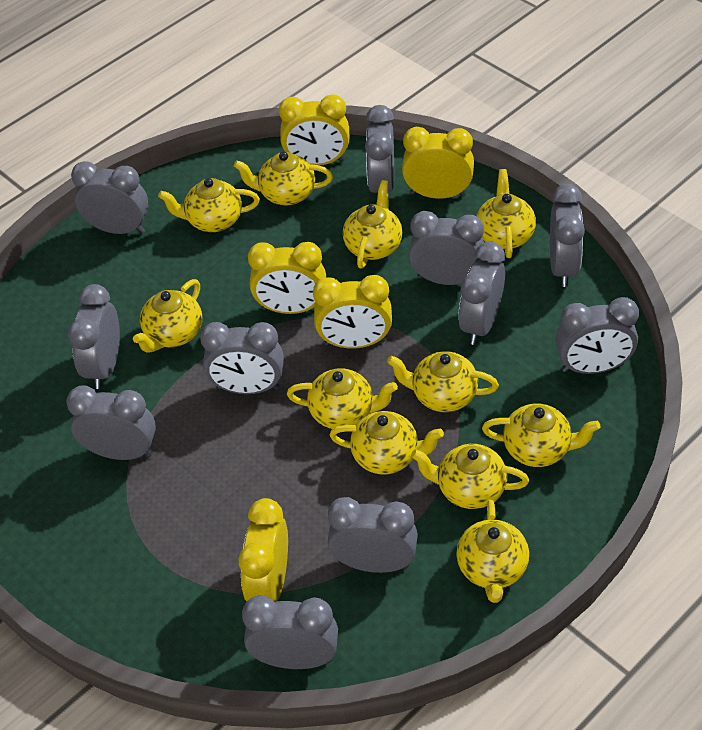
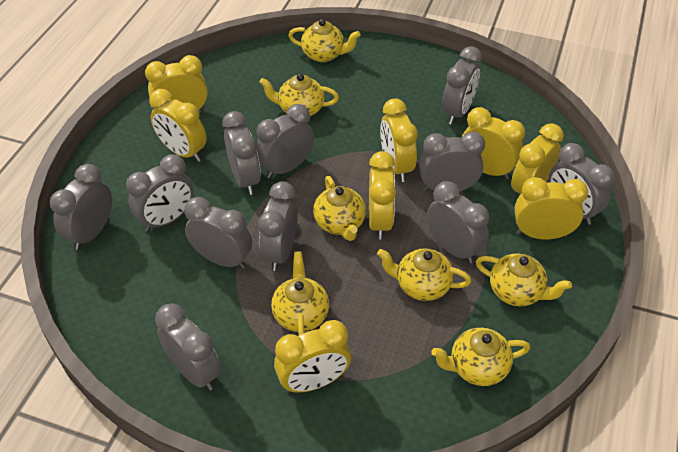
yellow clock: [238,498,288,602] [248,242,326,314] [279,94,349,166] [313,275,392,348] [402,127,474,199] = 5 -> [145,55,208,111] [149,89,207,162] [274,320,351,393] [369,151,396,239] [380,99,418,182] [462,107,525,179] [511,123,564,201] [515,177,588,240] = 8
yellow teapot: [133,279,202,353] [158,178,260,232] [234,152,333,205] [287,368,398,429] [329,411,444,474] [343,180,402,268] [387,351,499,412] [411,444,529,509] [456,500,529,603] [477,169,536,258] [482,404,600,467] = 11 -> [259,74,339,116] [271,251,329,335] [288,19,361,62] [313,176,366,241] [377,248,471,301] [431,328,530,386] [476,253,572,306] = 7

